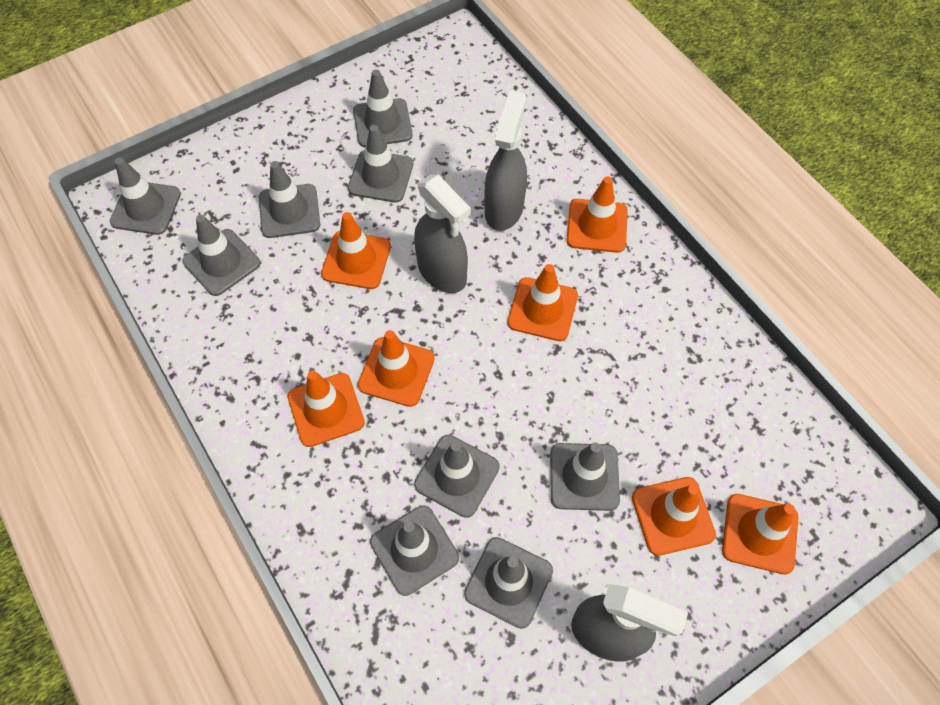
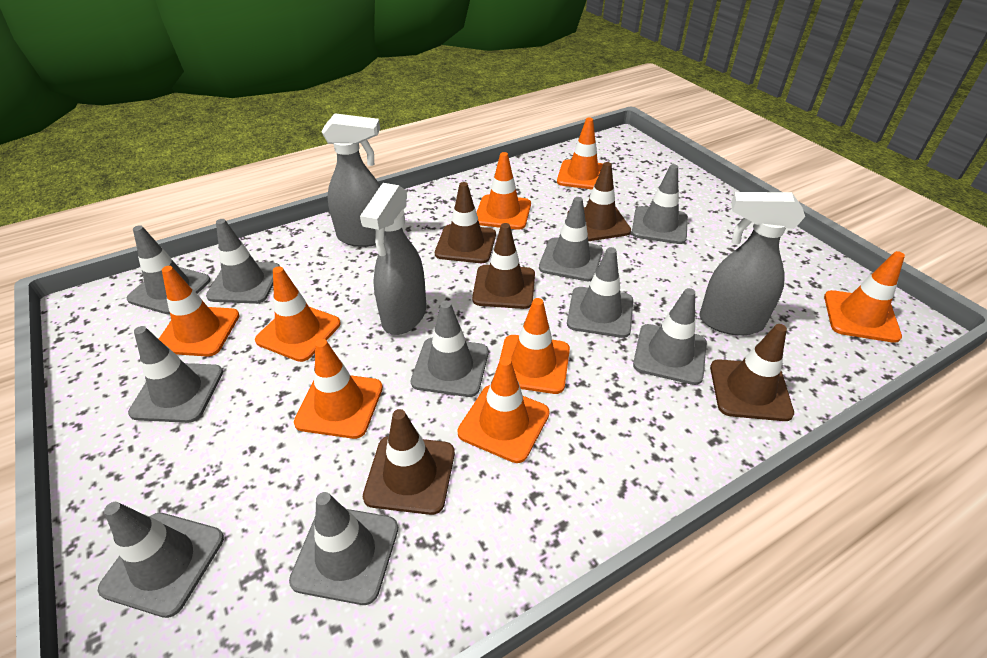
brown traffic cone: none = 0 -> [363,409,455,515] [435,182,496,263] [472,223,535,309] [567,162,631,241] [710,324,794,421] = 5
grey traffic cone: [110,158,181,235] [183,215,260,296] [259,161,320,238] [348,125,413,203] [353,69,413,147] [370,505,459,596] [414,435,500,518] [464,537,553,629] [550,442,620,511] = 9 -> [98,502,224,618] [126,225,211,315] [128,326,223,423] [206,219,280,304] [289,492,398,605] [411,301,488,397] [539,197,603,281] [567,247,633,338] [632,164,688,244] [633,288,707,385] = 10
orange traffic cone: [288,371,365,447] [321,212,391,289] [358,330,435,407] [508,264,578,341] [567,176,628,253] [632,477,716,556] [722,494,798,574] = 7 -> [159,266,240,357] [255,266,341,362] [294,339,383,439] [457,357,550,463] [476,152,531,230] [499,298,570,394] [557,118,603,190] [824,251,905,343] = 8

